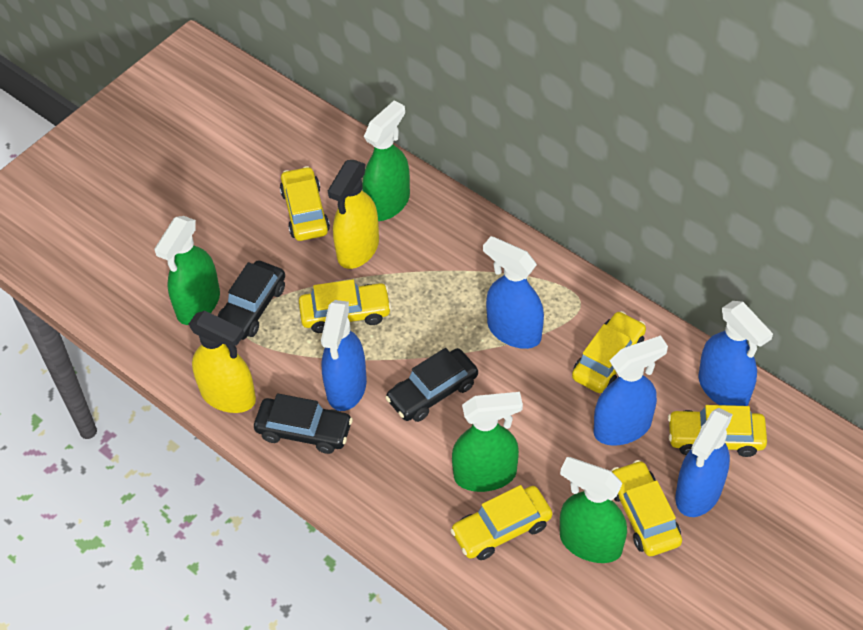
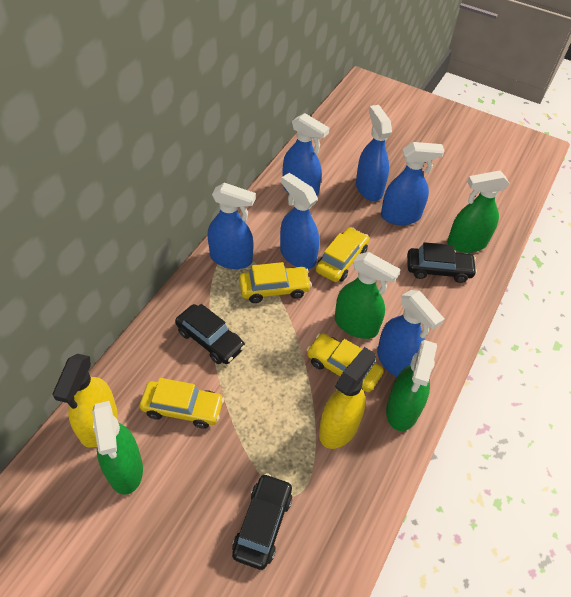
blue spray bottle: [321,300,367,411] [483,236,544,349] [594,335,668,446] [675,408,733,517] [698,301,773,406] = 5 -> [207,183,256,269] [280,173,319,269] [283,113,330,197] [356,105,392,201] [377,290,445,377] [381,142,444,225] = 6
yellow car: [280,166,330,241] [299,279,392,333] [450,485,552,560] [572,311,646,393] [611,460,682,556] [668,405,767,457] = 6 -> [140,378,224,429] [239,262,312,303] [306,333,383,392] [316,227,369,282] = 4

